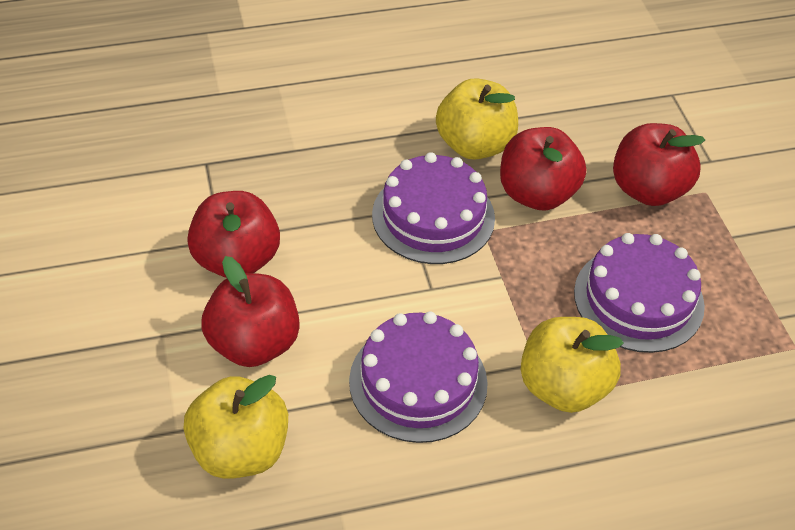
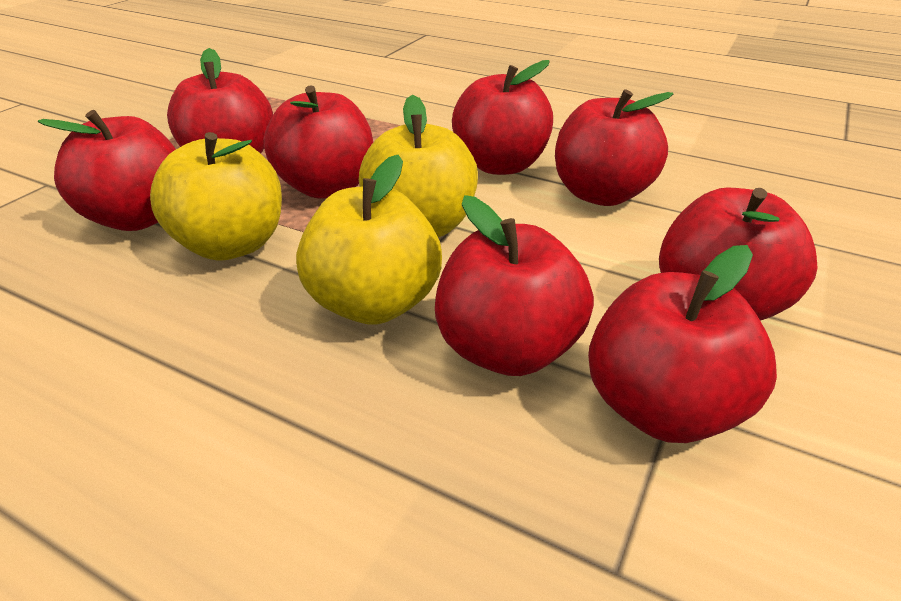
purple cake: [349,311,488,443] [372,152,495,264] [574,233,705,353] = 3 -> none = 0
red apple: [187,191,280,278] [202,256,300,367] [500,127,586,210] [613,123,705,206] = 4 -> [38,110,176,231] [167,48,273,154] [264,86,373,199] [435,195,594,376] [452,60,553,175] [555,89,673,206] [588,245,777,443] [659,187,818,321] = 8

